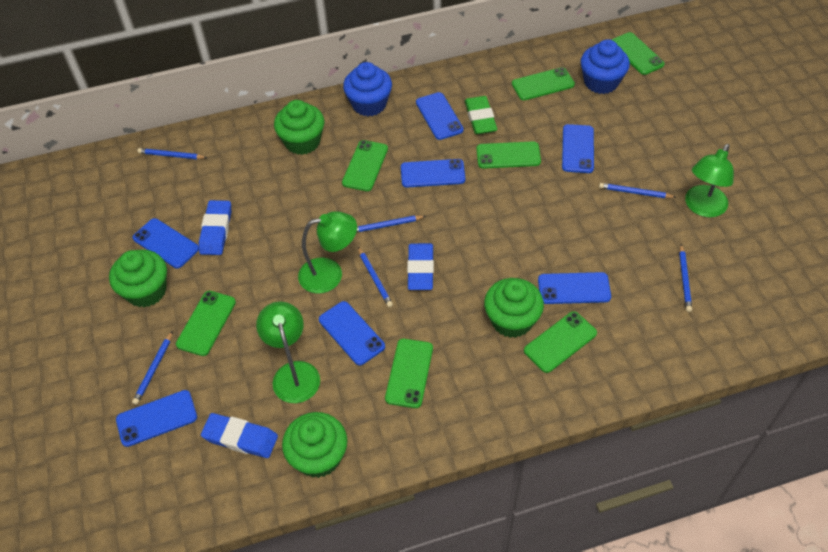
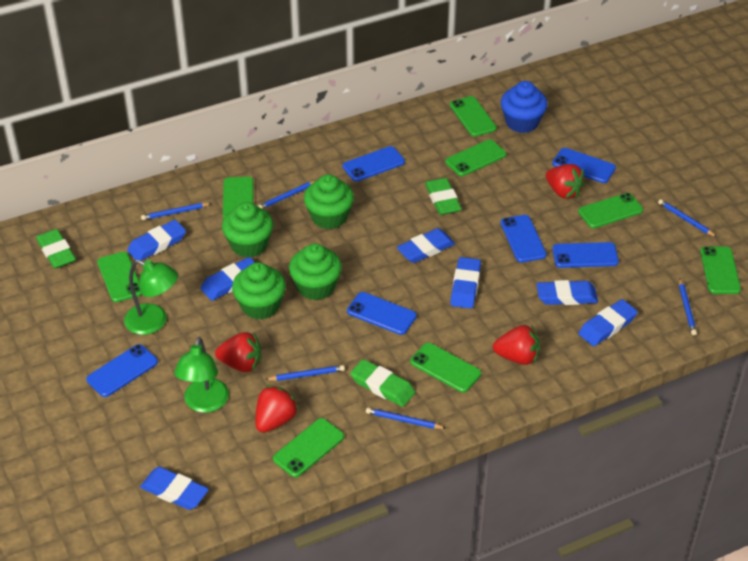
blue cupcake: [343,62,392,116] [581,39,630,94] = 2 -> [501,81,548,133] = 1
blue eraser: [199,200,231,255] [201,413,278,458] [407,243,434,290] = 3 -> [127,220,186,261] [140,467,209,510] [200,257,255,301] [397,228,455,263] [450,257,481,309] [536,280,598,305] [578,299,638,346] = 7
blue phone: [116,390,197,447] [133,218,199,268] [319,301,385,366] [401,159,465,188] [416,92,464,140] [538,272,611,304] [562,124,594,173] = 7 -> [86,344,158,397] [343,146,405,181] [347,292,417,335] [500,215,547,262] [552,148,616,183] [552,242,619,268] = 6
green eraser: [465,96,497,134] = 1 -> [36,229,76,269] [350,359,415,407] [425,178,462,215] = 3
green lamp: [256,302,320,403] [298,211,357,294] [685,144,734,217] = 3 -> [124,260,178,335] [174,337,229,413] = 2
green phone: [176,291,236,356] [342,140,388,191] [385,339,433,408] [476,142,541,169] [512,67,575,100] [524,311,597,373] [612,32,665,75] = 7 -> [97,252,142,302] [223,177,253,219] [273,418,344,477] [410,343,481,393] [445,139,506,176] [450,96,497,137] [578,193,643,228] [700,246,741,294] = 8
red strawberry: none = 0 -> [215,332,261,372] [255,385,299,433] [493,325,540,365] [546,164,585,199] = 4

